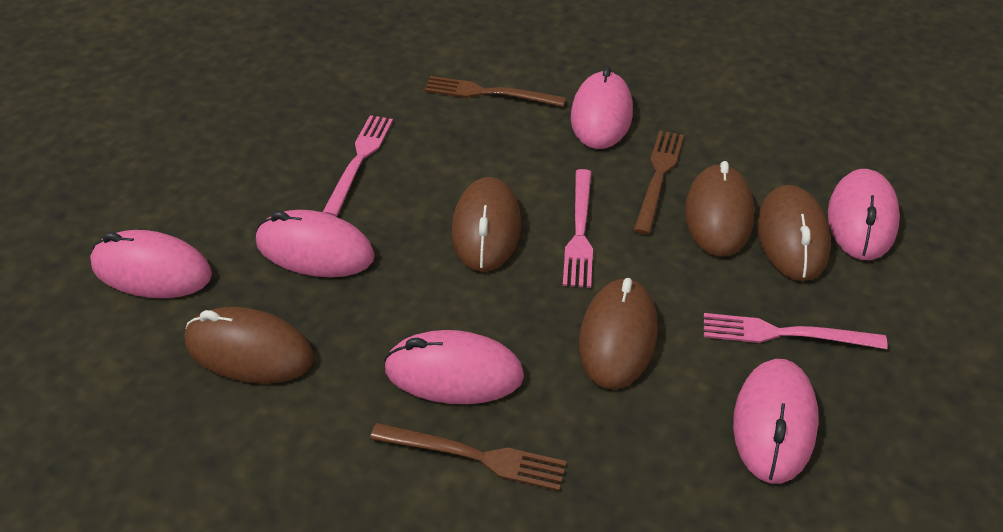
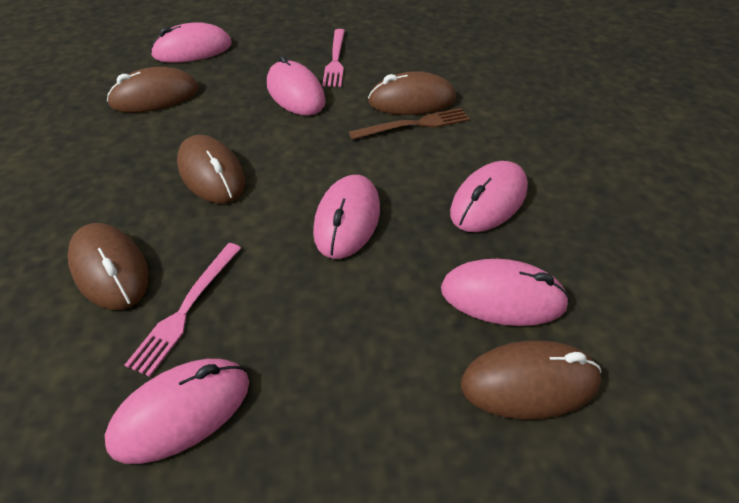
brown fork: [370,423,567,491] [424,76,566,107] [634,130,684,235] = 3 -> [349,108,470,140] = 1
pink fork: [323,115,393,217] [563,169,593,288] [704,313,888,349] = 3 -> [125,243,241,377] [322,29,345,87] = 2

